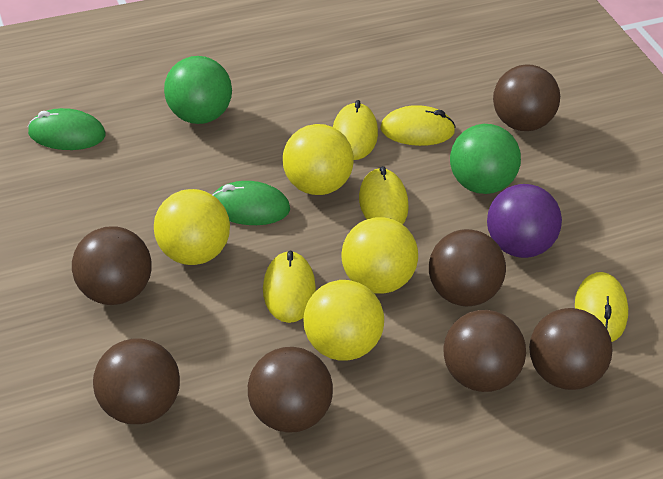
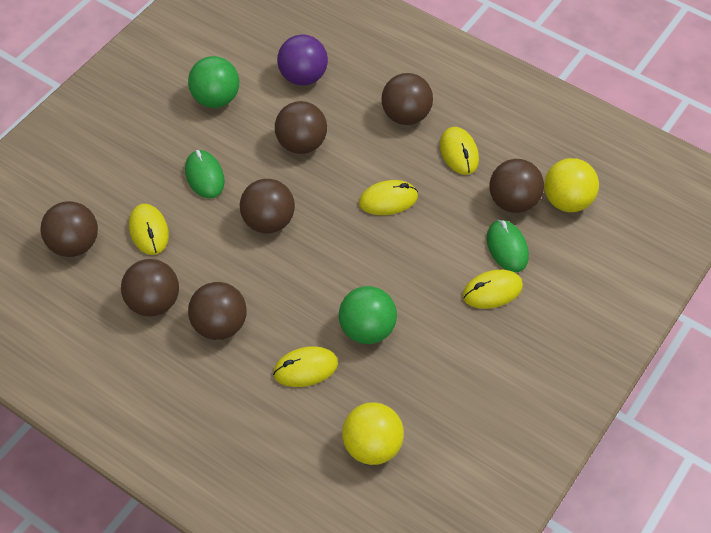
yellow ball: [154,189,230,265] [283,124,354,195] [304,280,384,361] [341,217,418,294] = 4 -> [342,402,404,465] [544,158,599,212] = 2

